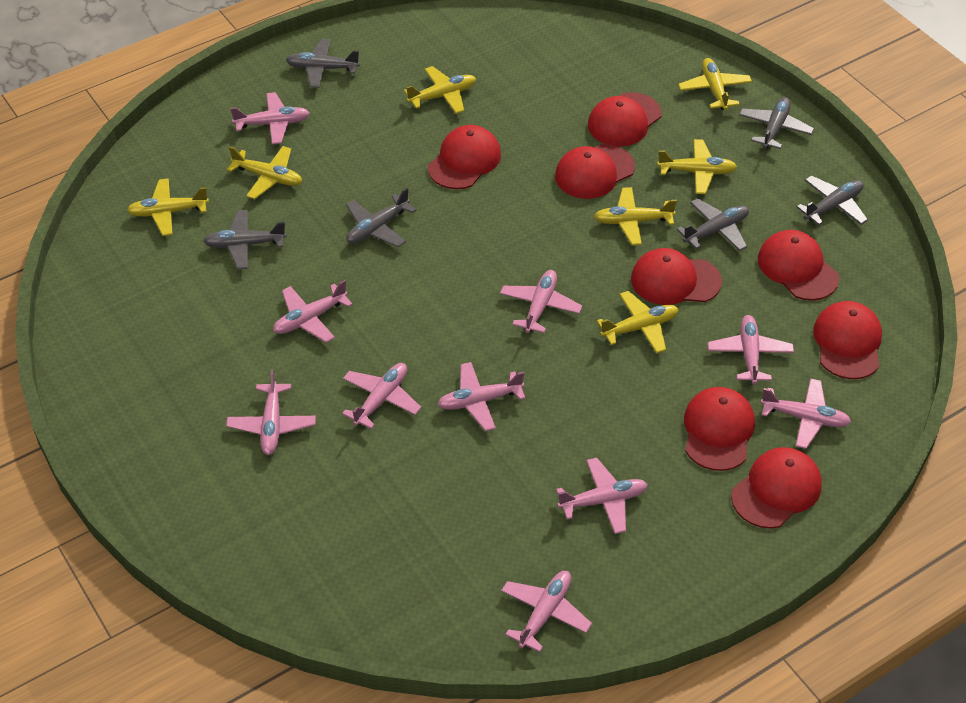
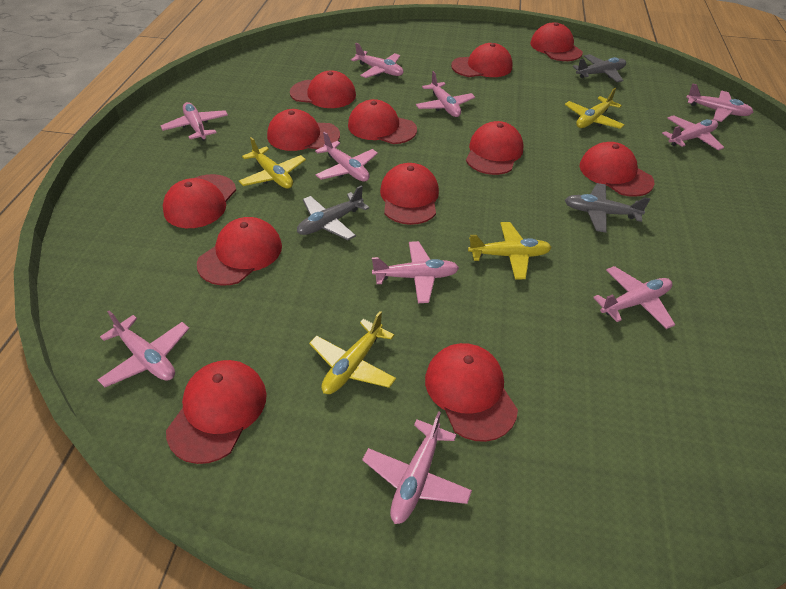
grey plane: [203,210,287,270] [286,39,360,88] [346,188,416,247] [677,198,749,251] [739,97,814,149] [797,175,868,225] = 6 -> [297,185,369,240] [565,183,650,233] [572,54,626,82] = 3
red cap: [428,125,501,189] [555,144,635,199] [588,92,662,146] [631,248,722,305] [684,387,755,471] [731,447,822,529] [758,230,839,301] [813,301,882,379] = 8 -> [163,174,236,228] [166,360,267,464] [197,217,282,285] [267,109,340,151] [290,70,356,108] [348,99,417,144] [380,163,439,225] [425,343,518,442] [451,43,512,77] [466,121,524,175] [530,23,583,61] [579,142,654,197] = 12
yellow plane: [127,178,209,236] [227,146,302,199] [404,66,476,114] [594,187,677,245] [597,291,679,354] [657,139,737,194] [678,58,752,110] = 7 -> [239,137,306,189] [309,311,396,394] [468,222,552,280] [565,88,624,129] = 4

